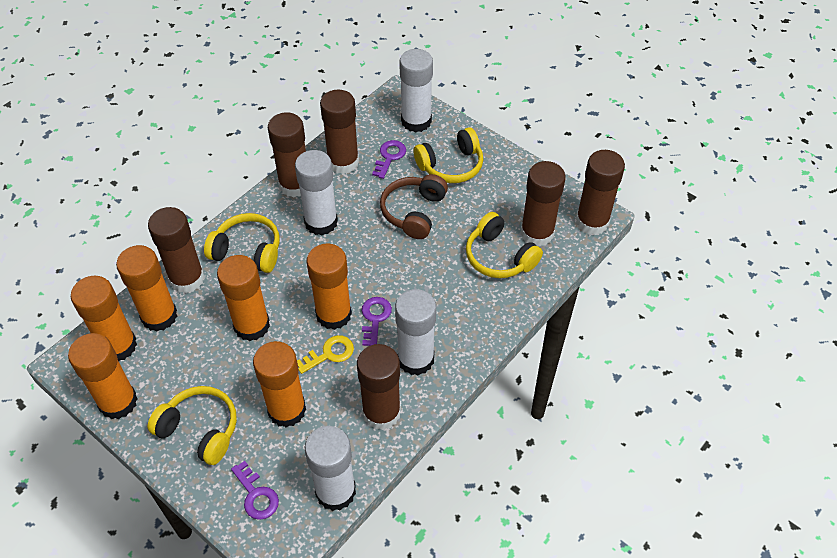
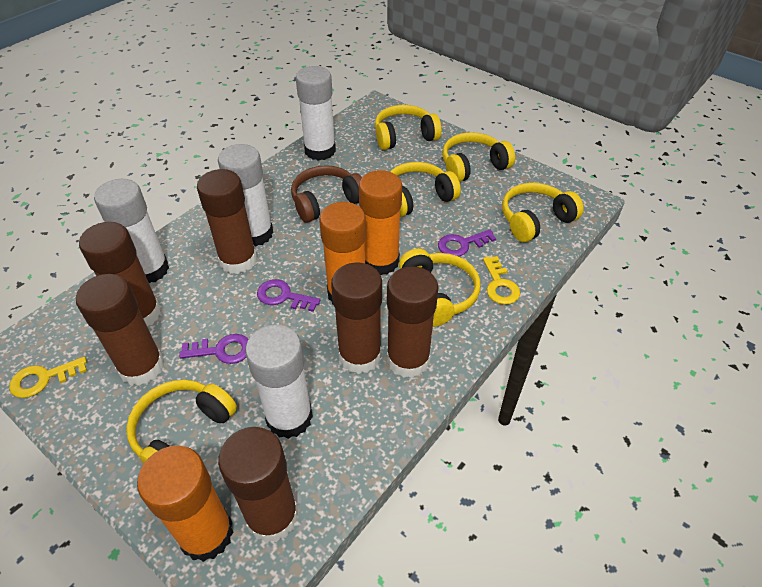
orange glue stick: [68,333,138,419] [71,276,137,361] [116,245,177,332] [217,255,270,341] [253,341,306,427] [307,243,352,330] = 6 -> [137,446,234,562] [319,202,366,305] [359,170,402,275] = 3
yellow headphones: [148,386,237,465] [204,213,280,273] [413,127,483,183] [466,212,543,278] = 4 -> [126,380,237,464] [375,105,442,150] [390,162,461,217] [399,249,480,327] [442,132,515,182] [502,183,584,242] = 6
yellow key: [297,335,354,374] = 1 -> [9,357,87,398] [483,256,520,305] = 2

